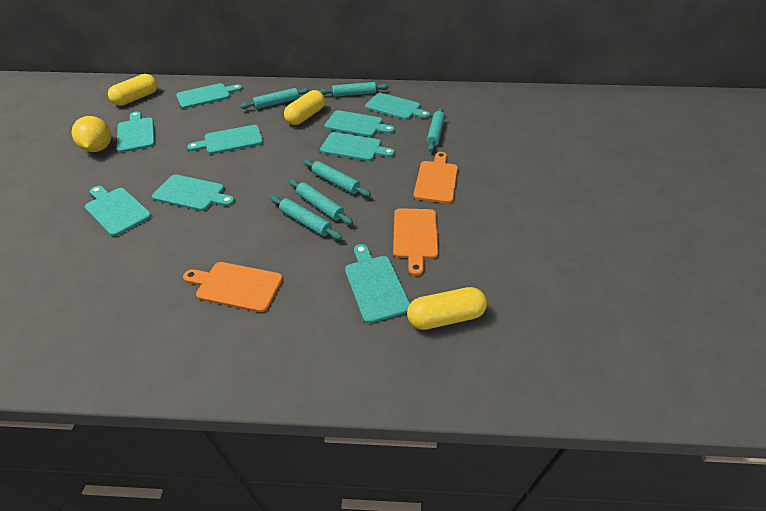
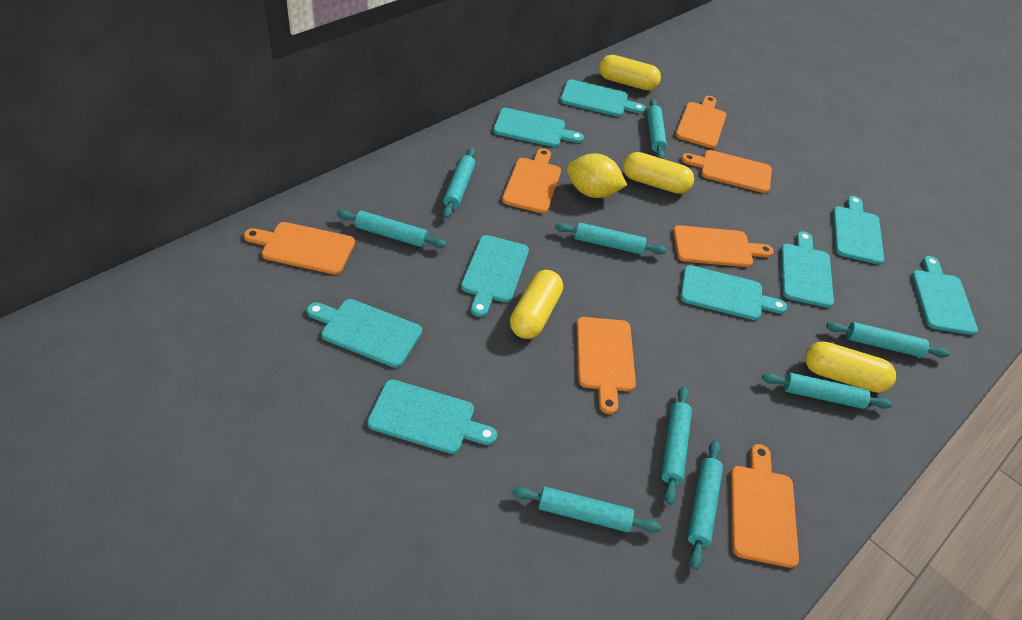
orange cutting board: [183,262,283,312] [393,208,438,276] [414,152,458,203] = 3 -> [244,222,355,274] [502,148,561,213] [577,317,636,414] [673,225,774,267] [675,96,726,148] [681,150,772,193] [731,444,799,568] = 7
turquoise rolling pin: [240,88,310,109] [270,196,342,240] [289,179,353,225] [303,159,371,197] [320,82,389,97] [427,107,445,152] = 6 -> [337,210,447,248] [443,148,475,218] [512,486,661,533] [555,222,667,254] [647,99,667,159] [661,386,692,505] [687,440,723,570] [762,373,892,409] [826,322,950,358] = 9
yellow capsule: [108,74,158,106] [284,90,325,125] [407,287,487,330] = 3 -> [510,270,563,339] [599,55,661,90] [623,152,694,194] [805,341,896,392] = 4

